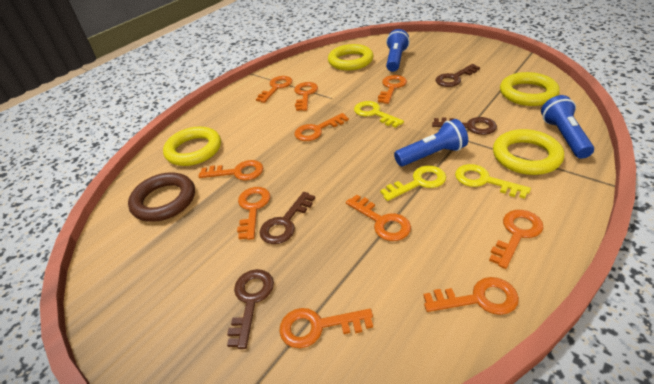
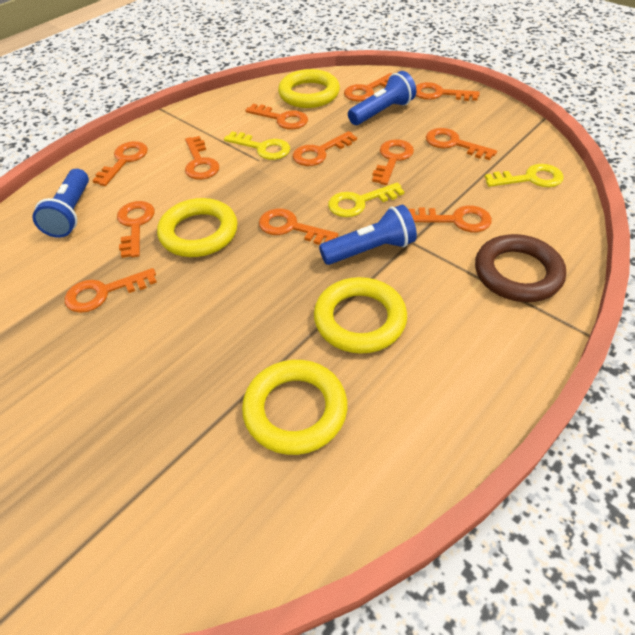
brown key: [227,269,274,349] [260,192,315,244] [432,117,497,135] [436,64,480,87] = 4 -> none = 0
orange key: [198,160,263,181] [237,187,270,240] [256,76,293,103] [279,308,373,348] [294,82,318,111] [294,113,349,141] [346,195,411,241] [378,75,407,104] [423,277,519,315] [489,210,543,269] = 10 -> [65,268,157,313] [92,141,148,186] [117,201,155,258] [185,136,219,180] [245,104,308,130] [259,209,338,245] [292,131,357,166] [344,73,392,102] [372,139,414,185] [409,206,492,232] [416,82,480,101] [426,128,497,160] = 12

